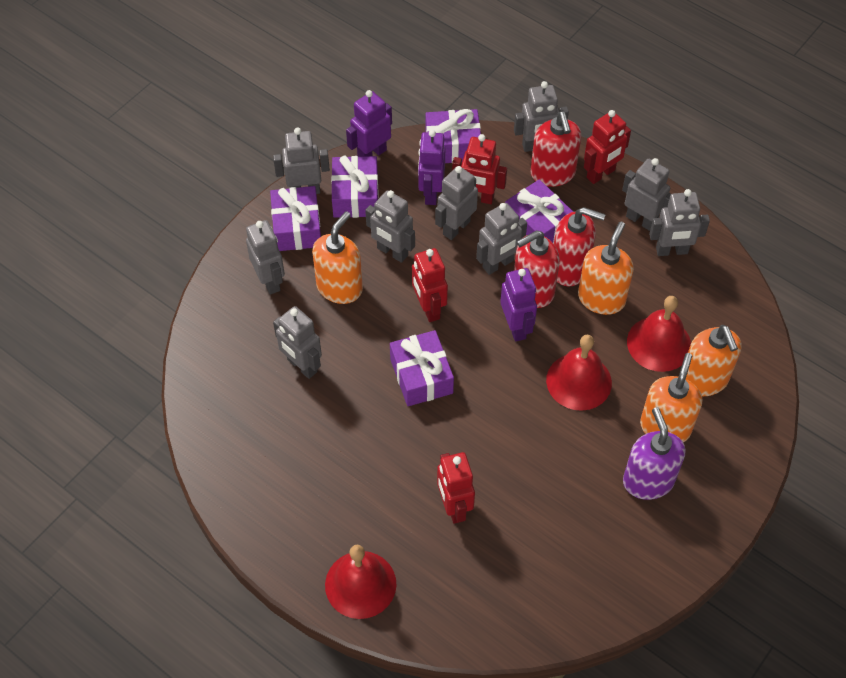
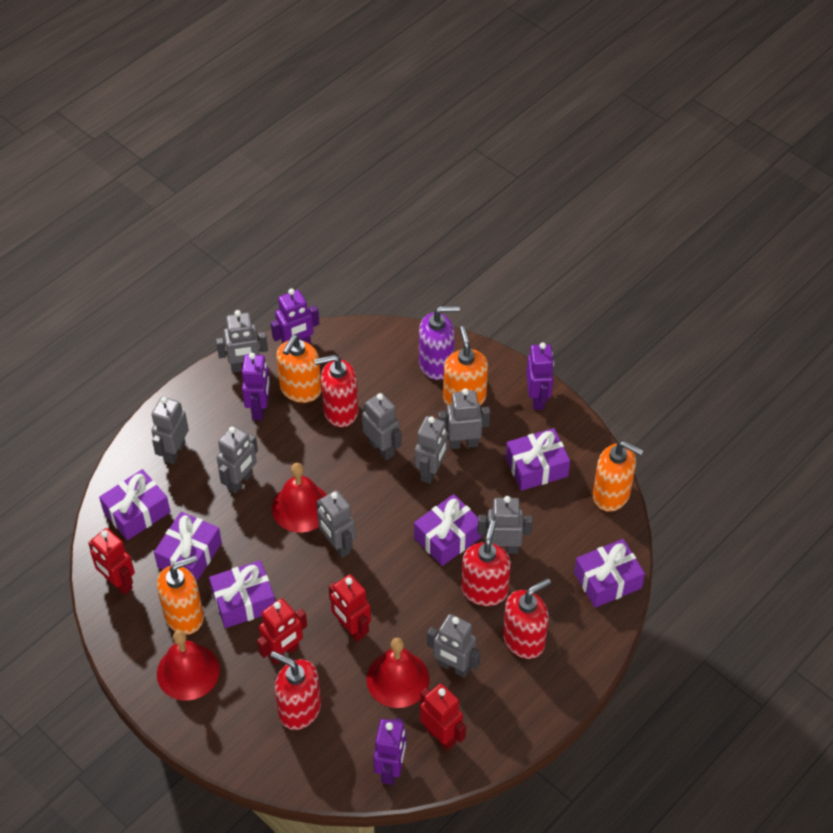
purple gift: [270,186,321,251] [331,156,379,218] [390,330,454,406] [425,109,481,163] [505,180,573,244] = 5 -> [99,469,170,540] [154,512,222,582] [209,560,275,628] [414,494,482,566] [506,428,570,491] [574,539,645,608] = 6
purple robot: [346,90,392,157] [418,130,445,205] [500,268,537,342] = 3 -> [242,353,270,420] [271,288,319,345] [373,718,406,785] [526,342,554,410] = 4
red soap dispenser: [514,230,560,308] [530,111,581,187] [554,207,606,286] = 3 -> [270,651,321,730] [314,355,358,427] [461,520,511,606] [503,578,551,659] = 4

